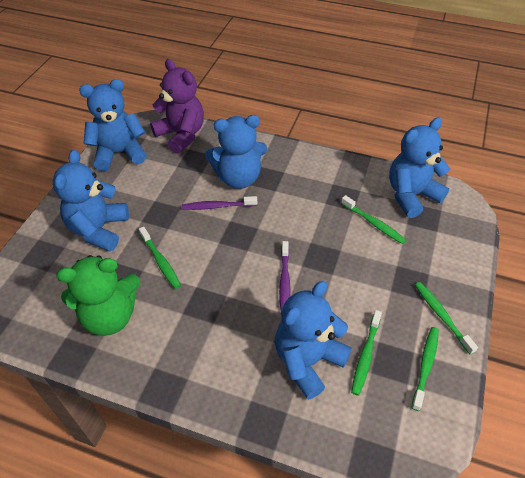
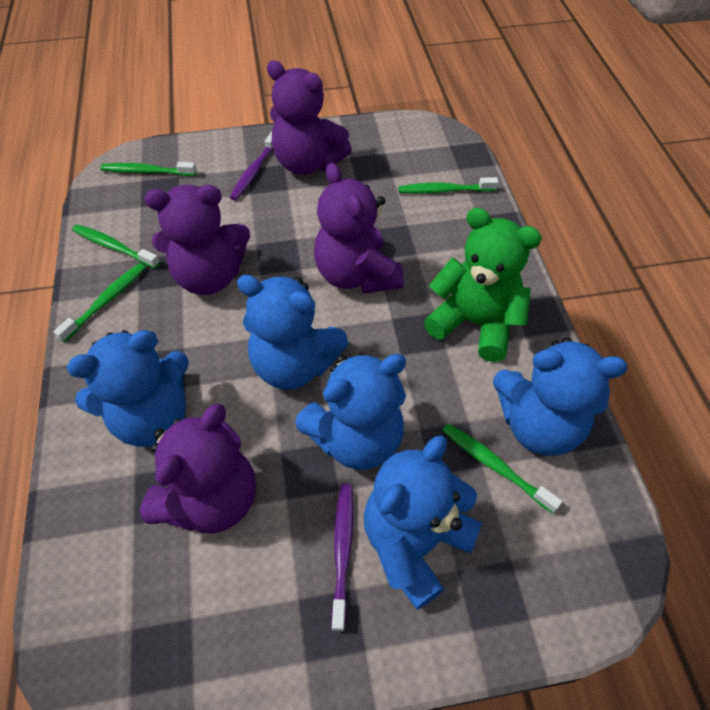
purple teddy bear: [150,59,204,154] = 1 -> [140,403,256,533] [145,185,250,295] [267,60,352,175] [314,163,404,294] = 4

